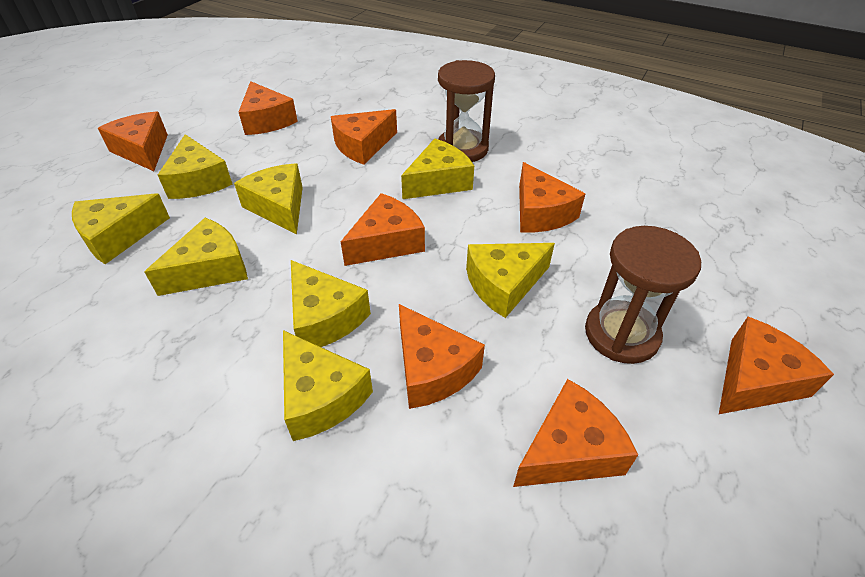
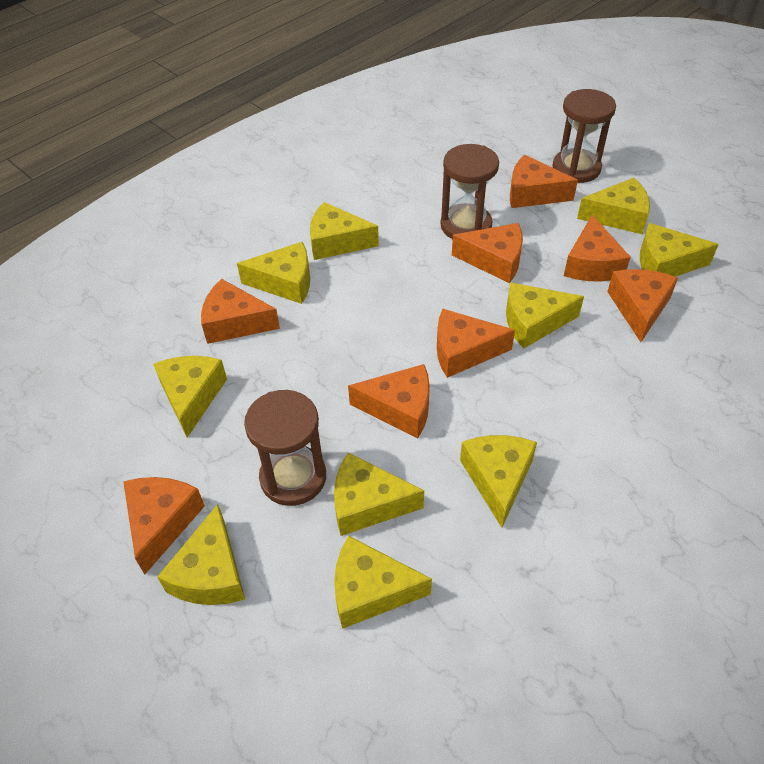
brown hourglass: [438,60,495,162] [585,226,701,364] = 2 -> [244,390,326,506] [440,144,499,239] [552,89,616,183] = 3
yellow cheese: [72,193,170,264] [144,218,248,296] [158,134,233,199] [234,163,303,235] [283,330,373,441] [291,260,371,347] [401,139,474,199] [466,243,555,318] = 8 -> [153,356,227,438] [157,504,245,605] [237,242,310,304] [310,202,379,260] [334,452,424,536] [334,536,432,629] [460,435,537,528] [506,283,584,348] [577,178,650,234] [640,223,719,277] = 10

